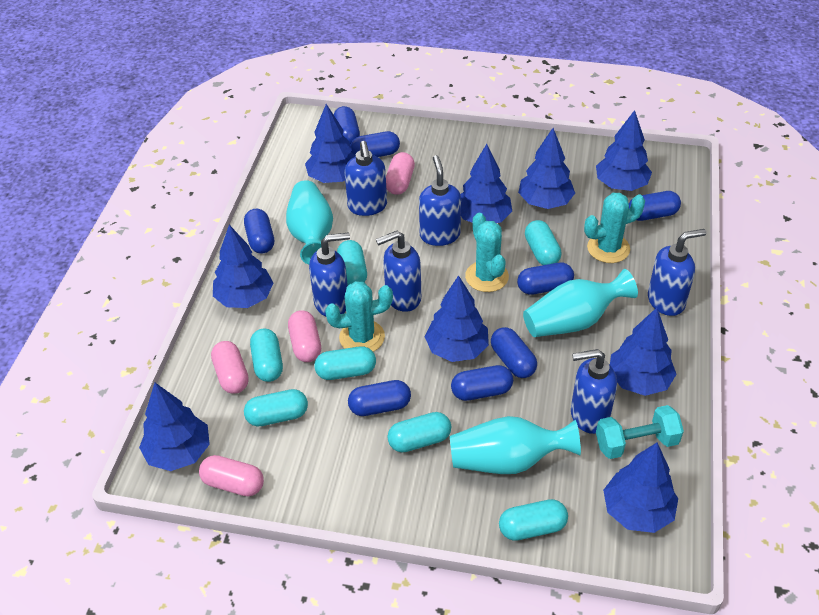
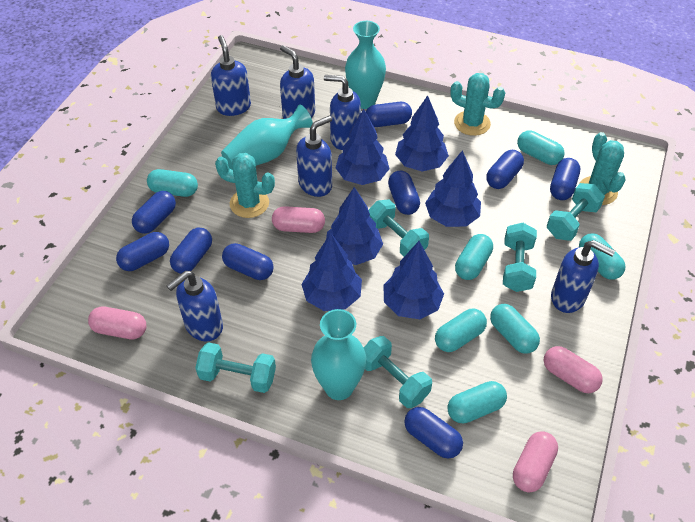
blue capsule: [244,209,274,254] [333,106,360,145] [348,380,411,416] [350,131,400,157] [451,365,513,401] [491,327,537,378] [517,263,574,295] [629,191,681,221] = 8 -> [116,232,169,271] [132,191,176,234] [170,228,212,274] [222,243,274,280] [366,102,412,127] [388,171,420,215] [404,407,463,459] [486,150,524,189] [550,158,580,200] = 9
blue tree: [139,383,210,471] [213,225,273,308] [305,104,356,183] [425,275,489,362] [460,144,512,223] [518,128,575,209] [596,110,652,191] [603,443,678,533] [610,308,677,396] = 9 -> [301,233,362,311] [326,187,383,265] [336,109,389,185] [383,241,444,319] [395,95,449,172] [425,150,481,227] = 6
turquoise dumbbell: [596,405,684,459] = 1 -> [195,342,276,393] [364,336,432,408] [369,199,429,256] [503,223,537,292] [547,183,605,241] = 5

